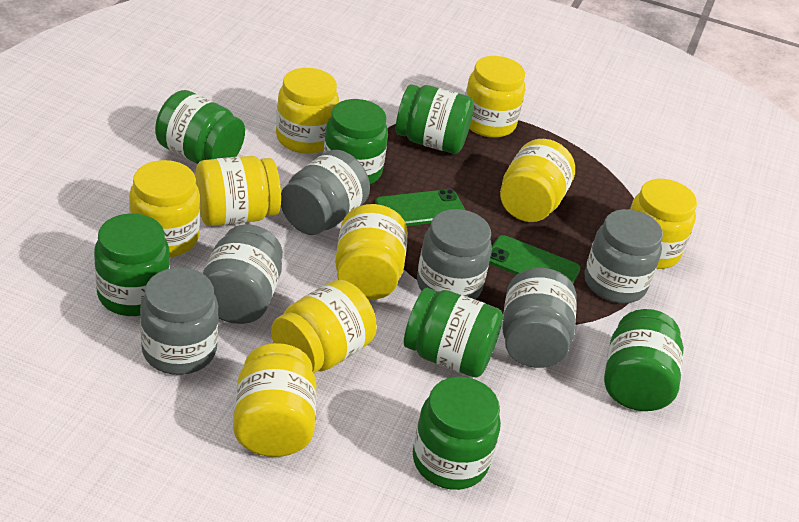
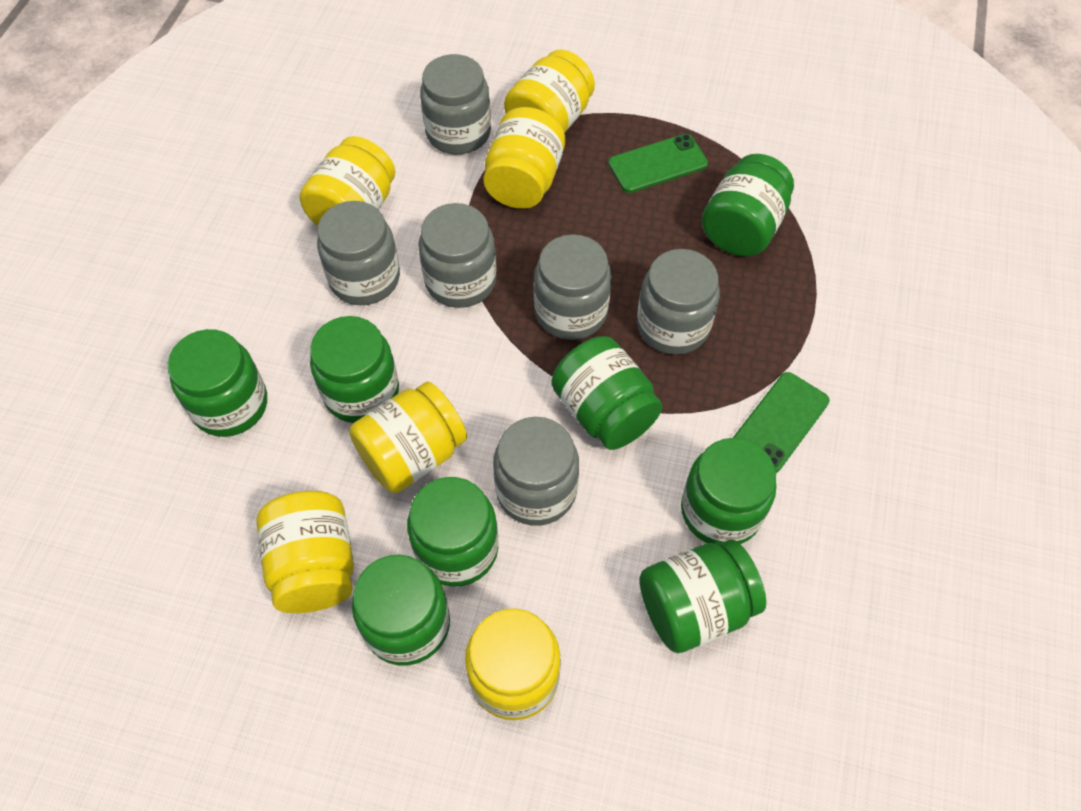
green jar: [94,213,170,316] [155,90,245,164] [323,99,388,184] [396,84,474,154] [404,288,503,378] [413,377,501,490] [604,309,684,411] = 7 -> [168,329,267,437] [310,316,399,423] [352,555,450,665] [407,477,498,587] [551,336,662,450] [639,539,766,653] [681,438,776,545] [702,154,794,256] = 8
yellow jar: [129,160,200,257] [195,156,281,226] [233,343,317,457] [271,280,377,373] [276,68,339,154] [335,204,408,300] [465,56,525,138] [500,139,575,222] [630,179,697,269] = 9 -> [256,491,354,613] [300,136,396,226] [349,382,467,494] [465,609,561,720] [483,107,565,209] [504,49,595,133] = 6

